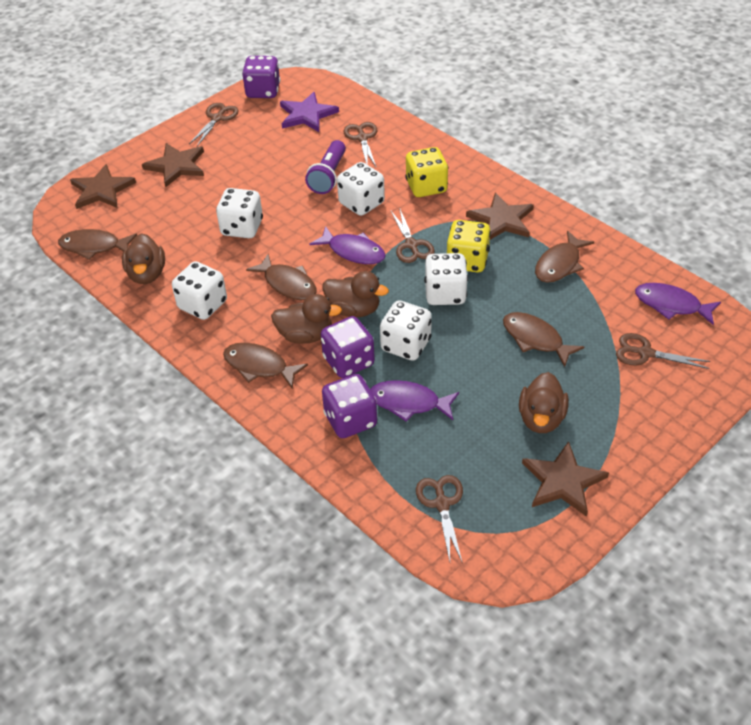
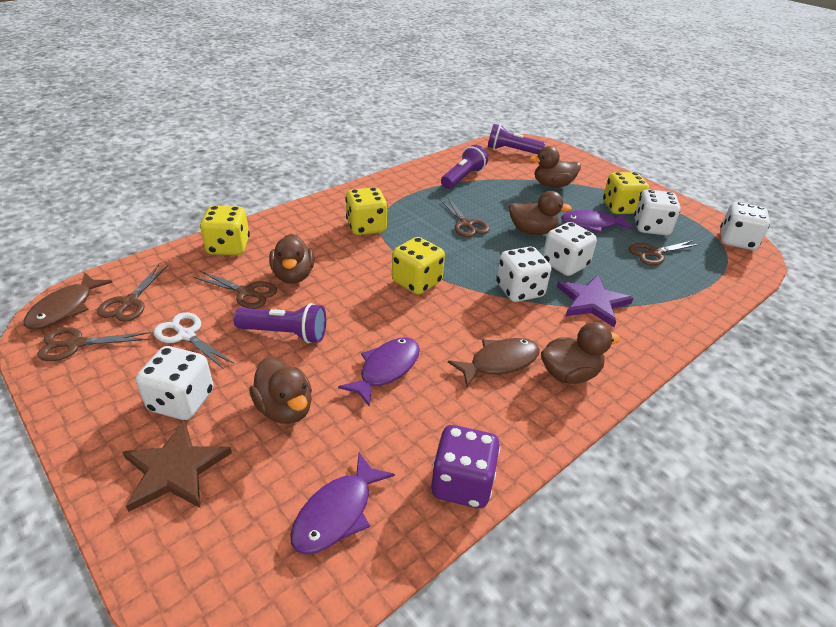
brown duck: [122,233,165,284] [271,294,342,344] [322,271,389,317] [519,372,569,433] = 4 -> [249,358,312,424] [269,234,315,284] [509,191,572,235] [530,146,581,188] [541,322,621,384] = 5
brown fish: [58,229,137,260] [223,343,308,388] [246,254,317,300] [503,312,584,367] [535,231,594,283] = 5 -> [24,273,113,330] [448,338,540,387] = 2
brown star: [70,164,136,209] [142,143,204,187] [466,192,534,240] [522,441,609,517] = 4 -> [122,420,232,512] = 1
purple dice: [242,56,280,98] [321,316,375,378] [322,374,377,438] = 3 -> [431,425,500,508] = 1
purple flashlight: [305,140,346,194] = 1 -> [233,303,326,343] [441,145,488,189] [488,124,545,154] = 3
white scissors: none = 0 -> [154,312,234,368] = 1
yellow dice: [405,147,448,197] [447,220,491,273] = 2 -> [200,206,250,255] [345,187,388,235] [392,237,445,295] [603,172,650,214] = 4

